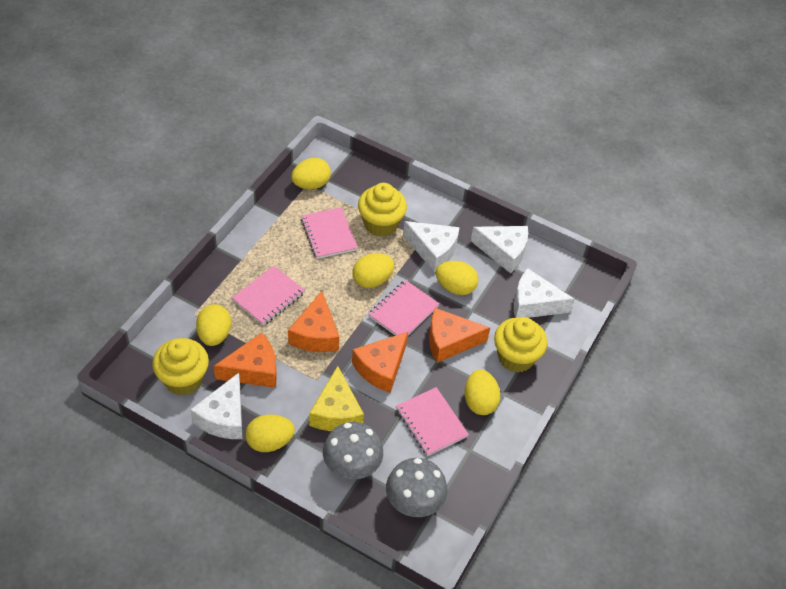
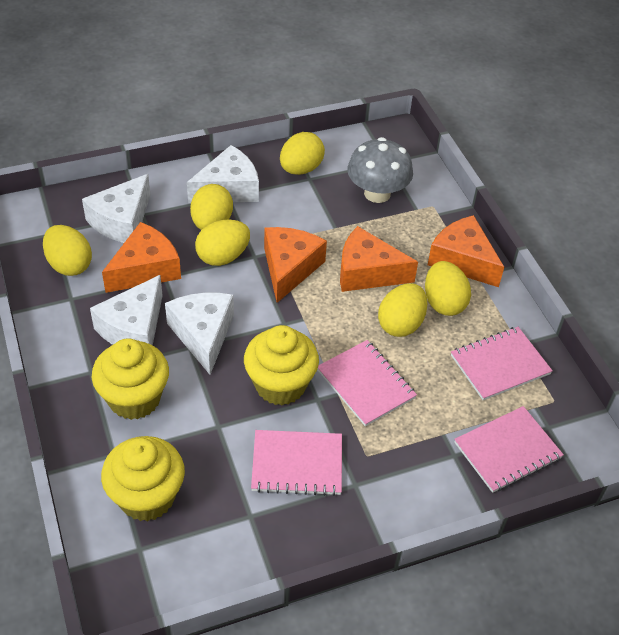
grey mushroom: [323,422,383,479] [386,458,447,517] = 2 -> [347,137,413,203] = 1
yellow cheese: [309,366,364,431] = 1 -> none = 0

